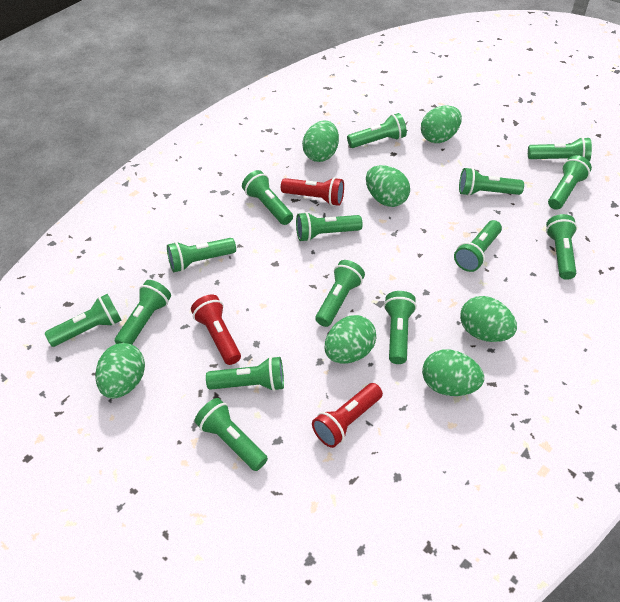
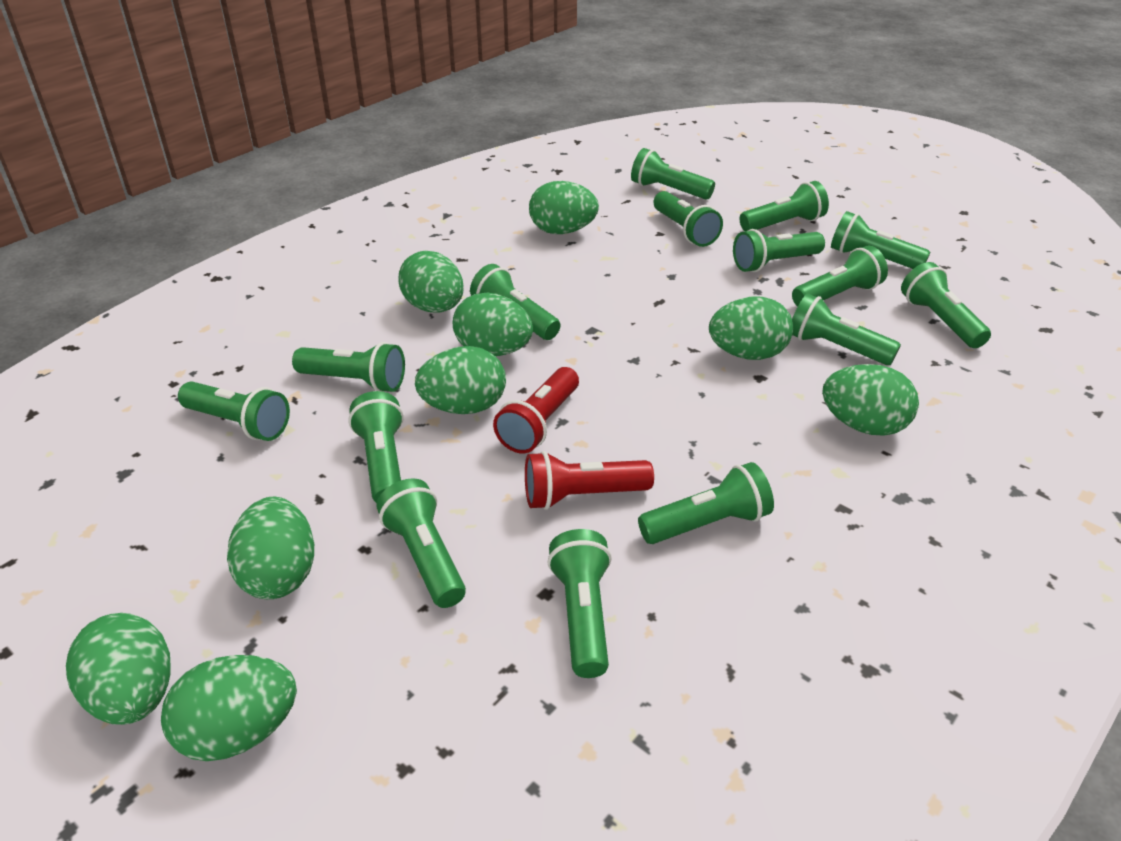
green egg: [95,343,145,399] [302,120,339,162] [325,315,376,363] [366,165,410,207] [421,105,462,143] [422,350,484,396] [460,296,517,342] = 7 -> [66,613,171,725] [161,655,297,761] [227,497,314,599] [398,251,464,312] [415,346,506,414] [453,293,533,356] [529,181,599,234] [709,296,793,360] [822,364,919,436] = 9
red flashlight: [191,295,241,365] [281,177,344,206] [312,383,383,448] = 3 -> [493,367,579,454] [525,451,654,510] = 2

